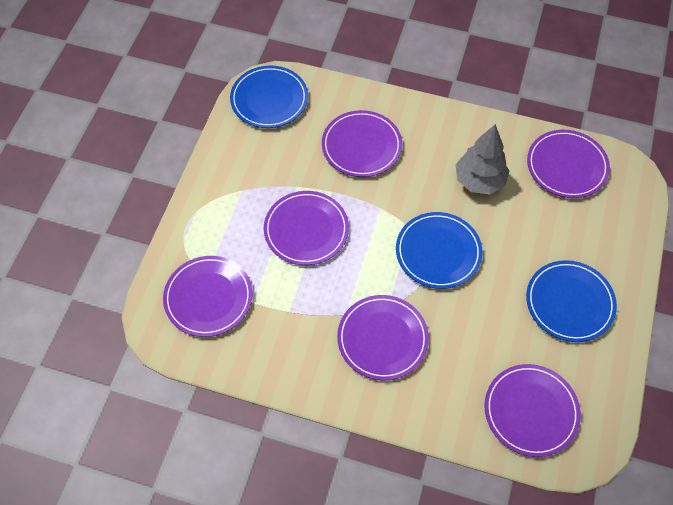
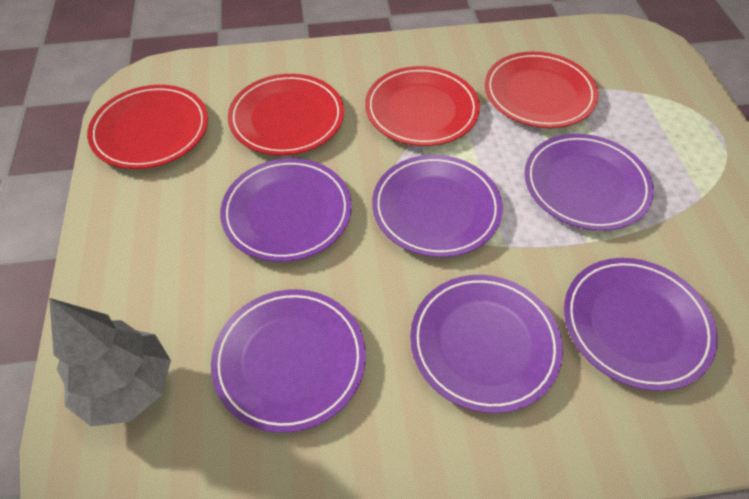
blue plate: [230,66,308,128] [396,212,483,289] [526,260,617,342] = 3 -> none = 0
red plate: none = 0 -> [87,85,208,169] [228,74,344,155] [365,66,480,146] [485,52,598,128] = 4

